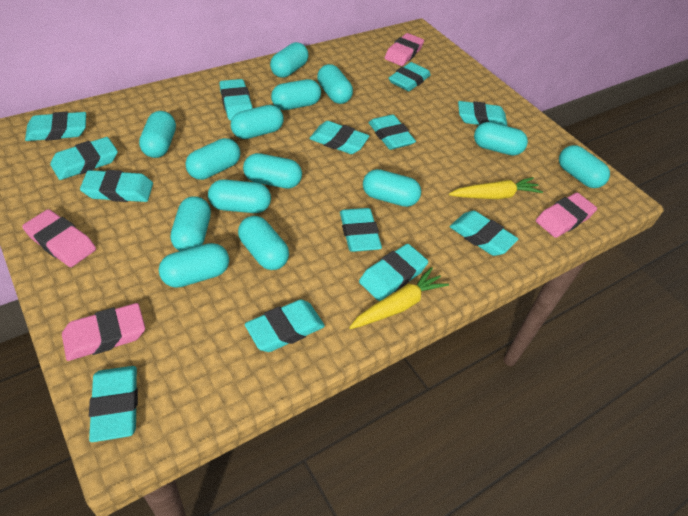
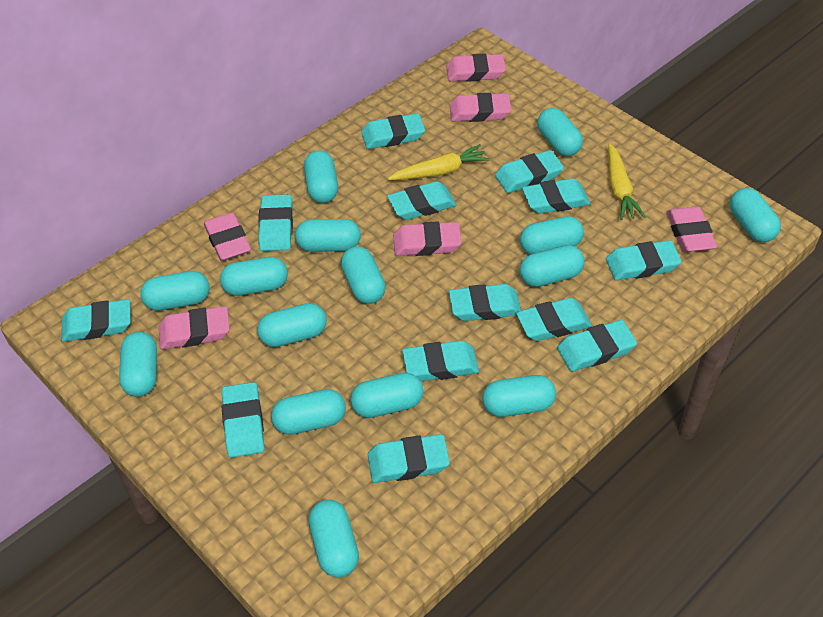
pink eraser: [22,209,96,267] [62,303,145,361] [385,33,424,66] [536,193,597,238] = 4 -> [159,306,230,349] [204,213,251,261] [393,221,461,256] [446,53,506,82] [450,93,511,122] [667,206,717,252] = 6
turquoise capsule: [139,111,176,158] [159,243,229,288] [170,196,211,251] [185,138,241,180] [208,179,271,213] [231,105,284,139] [238,216,289,270] [243,153,302,189] [270,42,309,78] [271,79,321,110] [317,64,353,104] [363,169,421,207] [474,122,528,156] [559,145,610,188] = 14 -> [119,332,157,397] [140,271,210,311] [220,257,288,296] [257,303,327,347] [271,389,346,435] [295,219,361,252] [304,151,338,203] [308,500,359,577] [341,246,386,304] [350,373,424,418] [482,375,556,417] [520,216,584,255] [520,245,584,287] [537,108,583,156] [730,188,781,242] = 15

